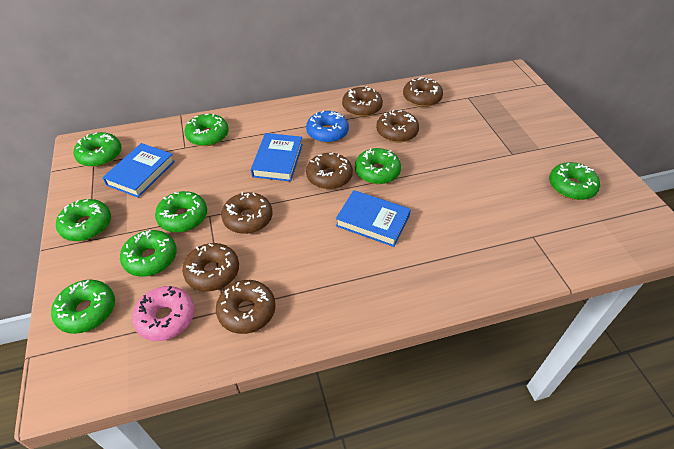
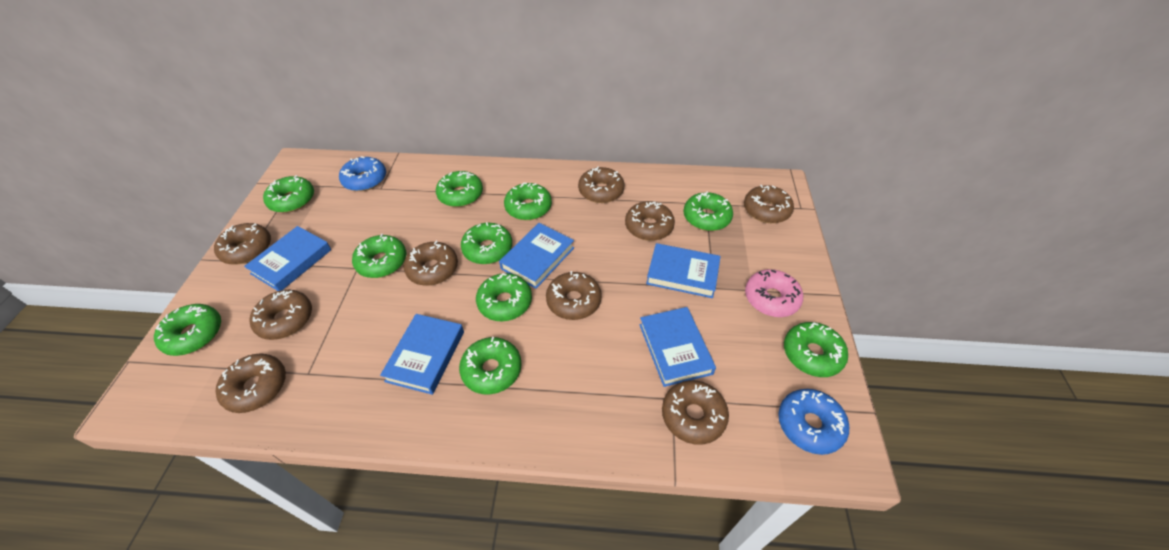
blue book: [102,143,175,198] [251,133,303,181] [336,190,411,247] = 3 -> [244,226,332,291] [380,314,464,395] [499,223,574,289] [639,307,716,387] [646,243,721,298] = 5
blue donut: [306,111,349,143] = 1 -> [339,156,386,191] [778,389,849,455] = 2
brown donut: [182,243,239,291] [216,280,276,334] [221,192,272,234] [306,153,353,189] [342,86,383,117] [376,110,419,142] [403,77,443,107] = 7 -> [214,223,271,265] [216,353,286,413] [249,290,312,340] [404,241,458,286] [546,271,602,320] [578,167,625,203] [625,201,675,241] [662,380,729,445] [744,185,794,223] = 9
green donut: [51,280,115,334] [56,199,111,241] [74,132,122,167] [120,230,177,276] [155,191,207,233] [185,114,229,146] [355,148,401,184] [549,162,600,200] = 8 -> [154,304,221,356] [263,175,314,213] [352,234,406,278] [436,171,483,207] [459,337,522,395] [461,222,512,264] [476,273,532,321] [504,183,552,220] [684,192,733,231] [784,322,848,377] = 10

